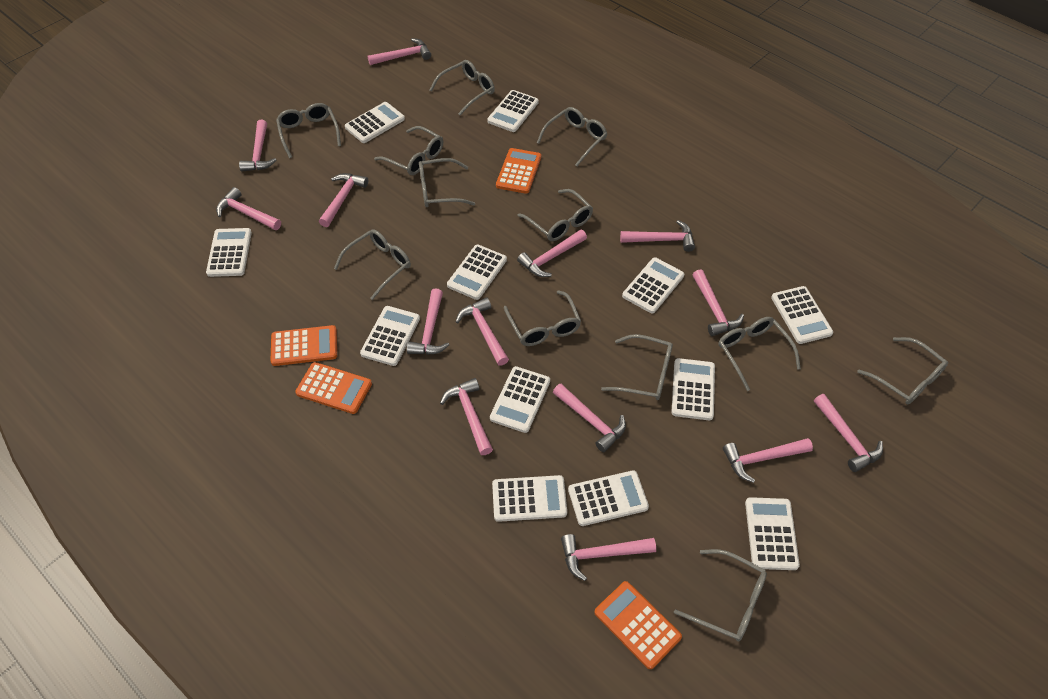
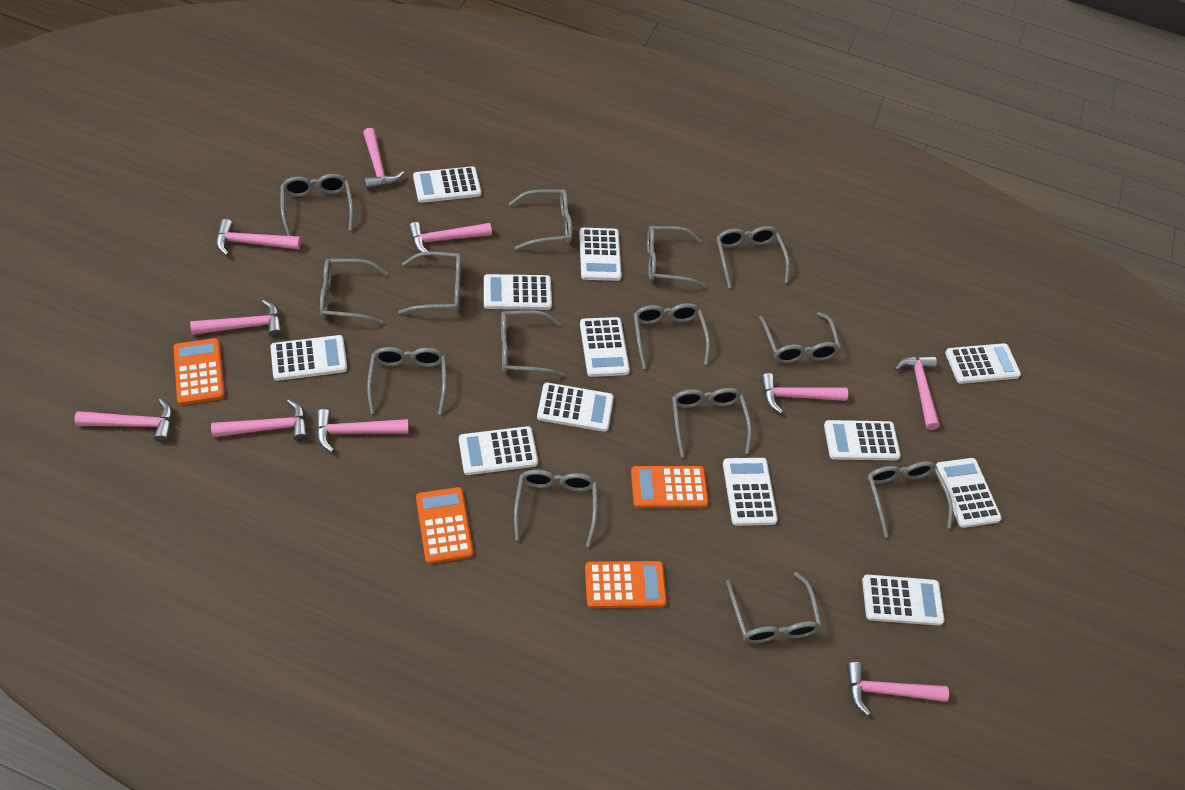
grey glasses: [276,103,341,158] [334,229,411,300] [374,126,443,175] [419,158,475,207] [430,60,495,115] [504,290,581,346] [518,189,593,241] [537,107,607,166] [601,334,673,400] [674,549,767,641] [718,317,801,391] [857,337,948,404] = 12 -> [280,174,353,236] [320,259,388,324] [367,347,447,415] [398,251,461,314] [501,310,564,377] [509,189,573,250] [514,470,597,547] [634,303,710,369] [647,226,706,288] [672,388,752,457] [716,226,790,288] [726,572,822,643] [759,312,841,363] [867,461,953,538] = 14
pink hammer: [216,187,281,230] [239,120,276,172] [319,173,368,227] [368,38,431,65] [407,289,449,355] [440,378,493,455] [456,297,509,366] [517,229,587,277] [553,384,626,452] [561,534,656,581] [620,220,695,252] [692,269,744,336] [723,438,813,483] [814,394,883,472] = 14 -> [75,399,173,443] [190,300,283,338] [211,399,308,442] [216,219,301,256] [316,409,409,452] [363,128,404,190] [408,222,492,256] [761,373,848,414] [846,662,949,716] [895,356,940,430] = 10

